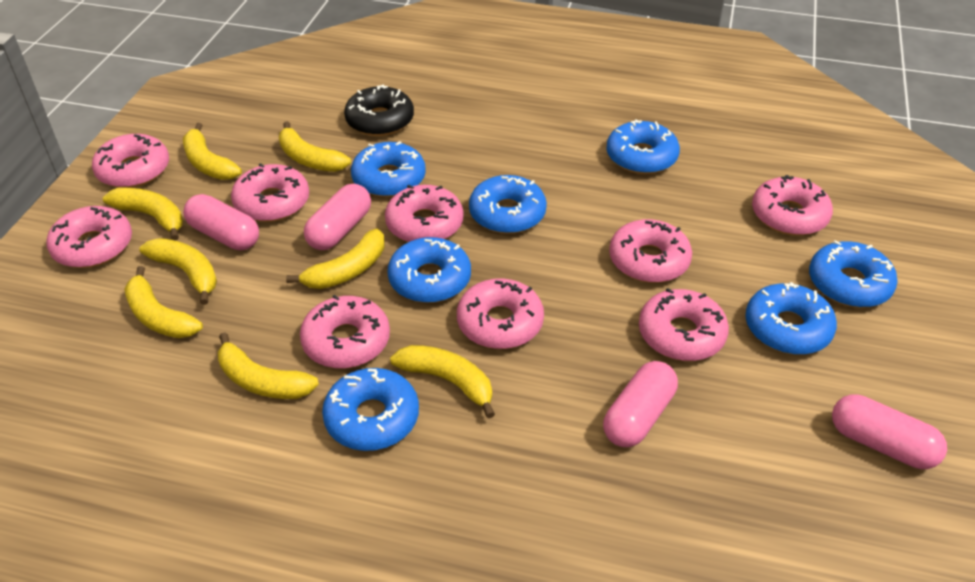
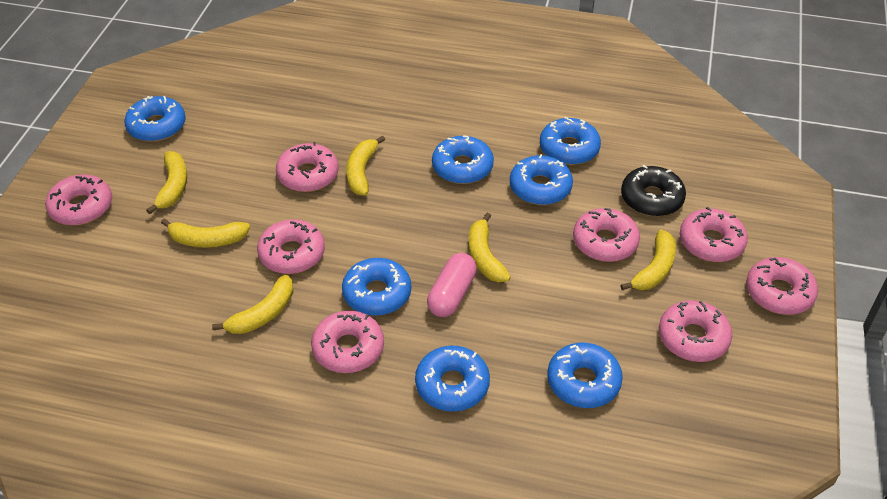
pink capsule: [183,194,259,250] [304,184,371,250] [603,361,678,447] [832,394,947,469] = 4 -> [427,253,477,317] = 1
pink donut: [46,206,132,268] [92,134,169,188] [231,163,309,222] [300,295,390,368] [385,185,464,242] [457,279,544,349] [609,219,692,283] [639,288,729,361] [752,175,833,236] = 9 -> [45,174,112,226] [257,219,325,274] [276,142,339,192] [311,310,384,373] [573,208,640,262] [659,300,732,362] [680,207,748,262] [746,257,818,315] = 8
yellow banana: [103,188,183,240] [124,266,203,338] [139,238,217,305] [183,123,242,180] [218,332,319,399] [279,121,351,172] [286,229,384,289] [390,345,495,418] = 8 -> [146,151,187,214] [161,219,250,248] [212,274,293,334] [346,135,385,195] [469,213,511,283] [620,230,676,290] = 6

